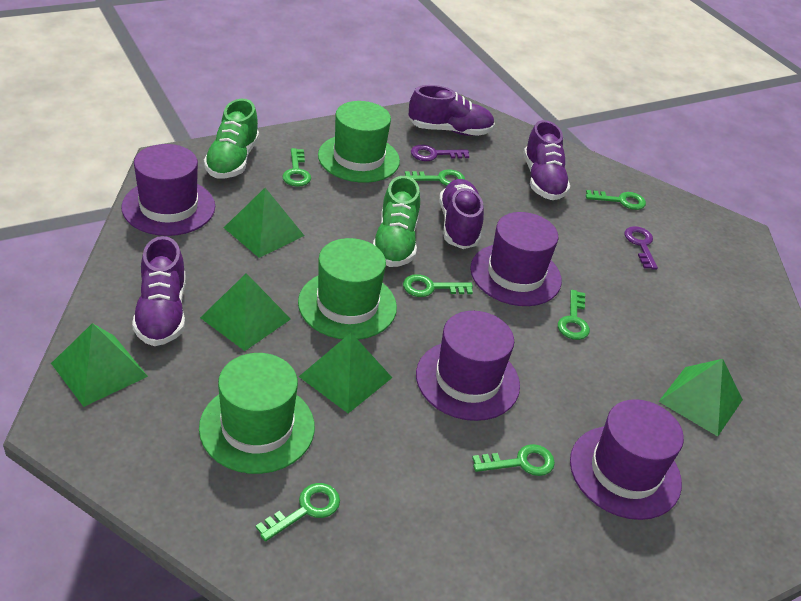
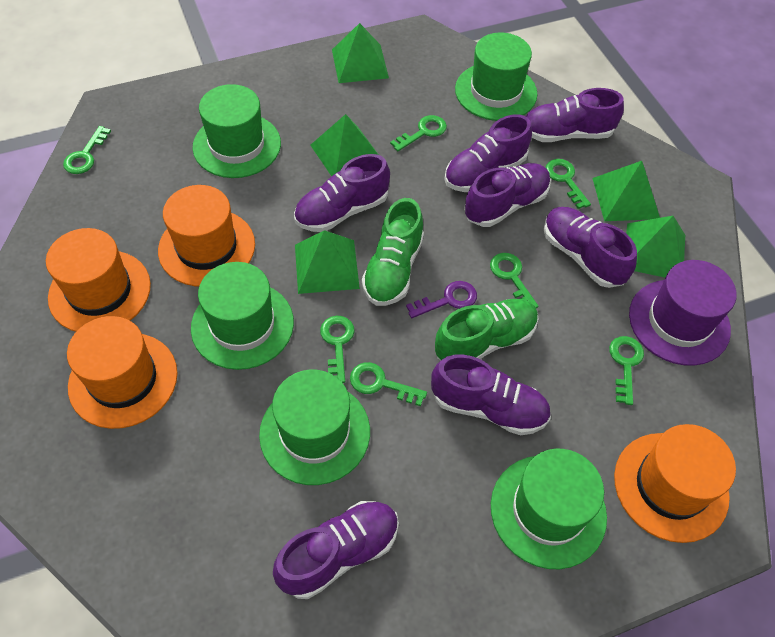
green hat: [199,353,315,474] [298,238,397,340] [318,101,400,183] = 3 -> [191,262,294,370] [193,84,281,178] [259,370,370,485] [455,33,537,121] [491,449,607,569] = 5
orange hat: none = 0 -> [46,228,151,332] [67,316,177,429] [158,185,255,287] [614,424,736,543] = 4
purple hat: [121,144,215,236] [416,311,520,421] [470,212,562,306] [570,399,684,520] = 4 -> [629,260,737,366] = 1
purple key: [411,145,469,161] [625,226,658,270] = 2 -> [406,281,477,318] = 1
purple shoe: [132,236,186,346] [409,85,495,136] [439,179,484,249] [523,120,570,200] = 4 -> [273,501,399,599] [294,154,390,232] [431,355,551,435] [444,114,532,192] [464,163,551,227] [526,88,624,142] [544,207,637,288] = 7

